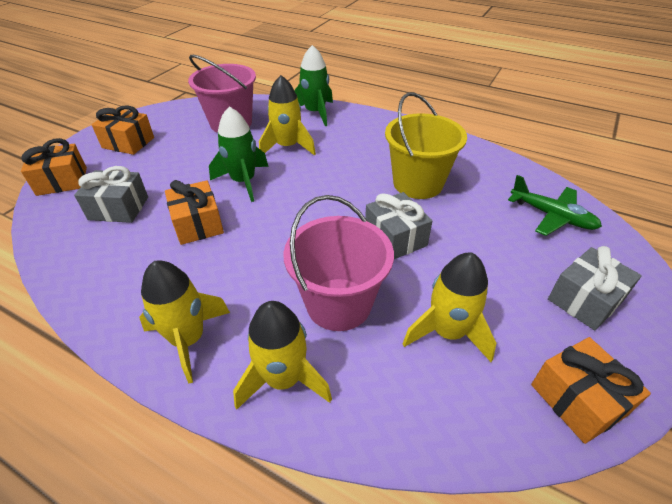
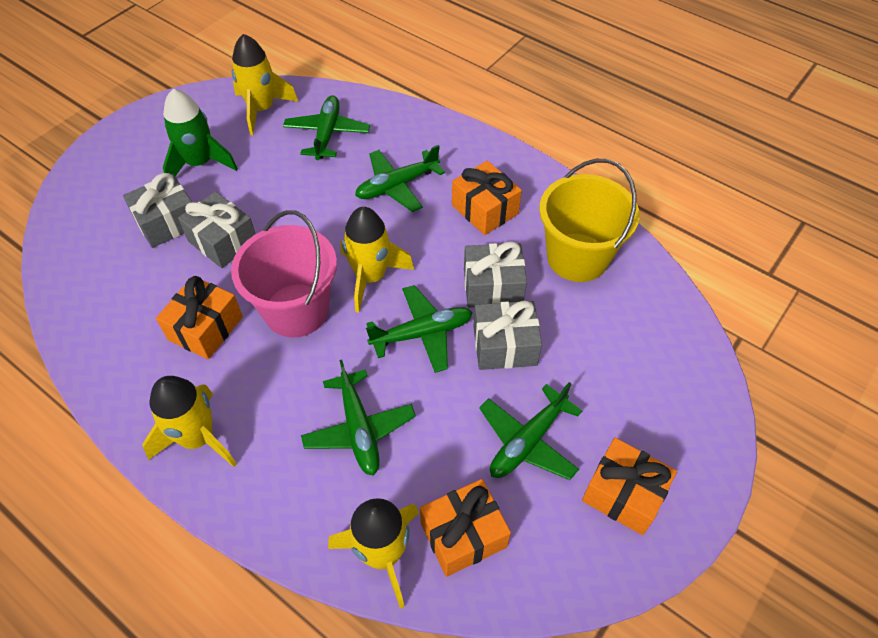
green plane: [508,175,602,236] = 1 -> [283,95,370,160] [301,360,416,476] [355,145,445,212] [366,285,473,373] [479,382,582,480] = 5
green rocket: [209,106,268,202] [294,45,333,126] = 2 -> [163,89,238,176] = 1
grey gift: [74,166,148,223] [365,192,433,259] [548,246,642,331] = 3 -> [123,173,192,248] [178,191,255,268] [464,241,527,308] [474,301,542,370] = 4
pink bucket: [188,55,256,133] [283,195,394,331] = 2 -> [231,210,337,337] = 1

